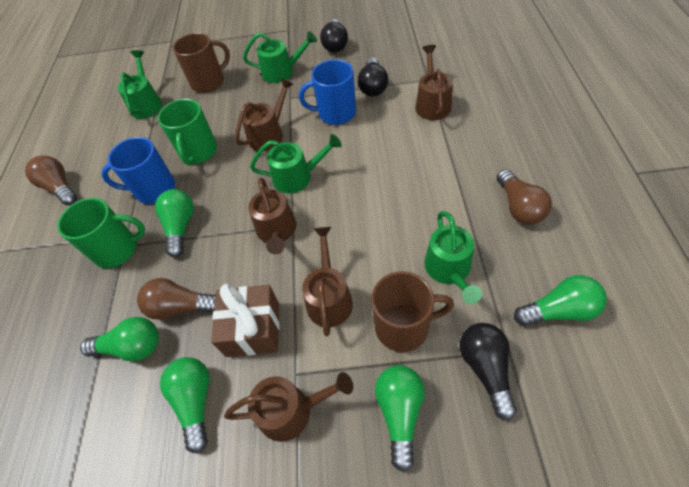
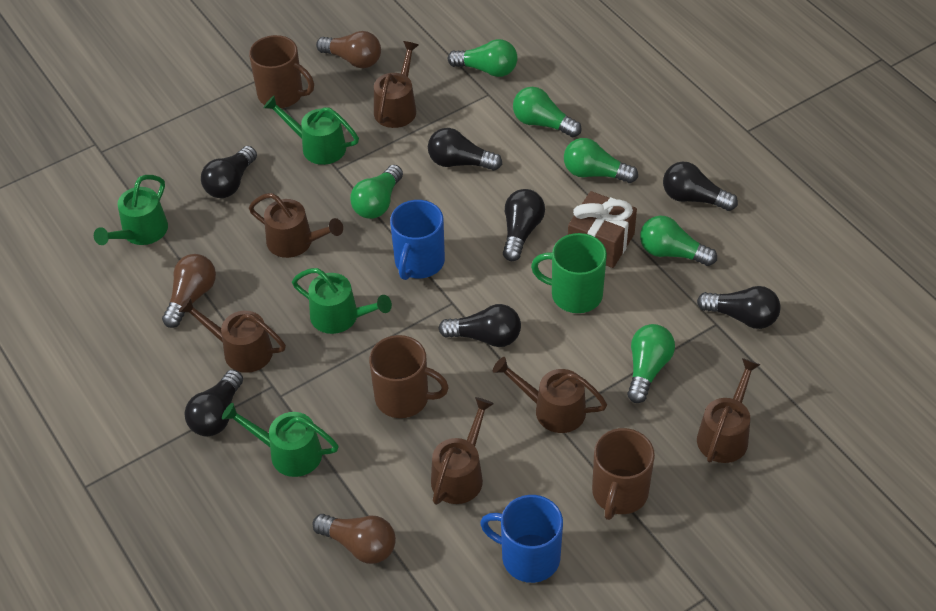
black light bulb: [320,19,348,52] [358,57,388,97] [460,323,517,421] = 3 -> [185,369,243,436] [201,146,257,198] [428,128,502,171] [438,304,521,347] [503,189,545,261] [663,162,738,211] [697,286,781,329] = 7
brown mug: [173,33,230,93] [371,271,454,352] = 2 -> [249,35,314,108] [369,335,449,418] [592,428,655,520] = 3
brown watering can: [224,372,353,442] [235,78,293,151] [248,178,296,255] [302,227,353,336] [416,45,453,120] = 5 -> [179,297,286,373] [249,193,343,258] [374,41,418,128] [431,397,494,505] [493,357,607,433] [697,358,760,463] = 6
green light bulb: [80,317,159,361] [155,189,194,257] [160,357,210,454] [375,365,425,472] [514,275,607,326] = 5 -> [350,165,403,219] [447,39,518,77] [513,87,582,137] [564,138,638,183] [627,324,675,403] [640,216,717,266] = 6
green mug: [57,198,145,268] [158,99,217,165] = 2 -> [531,233,607,313] = 1

